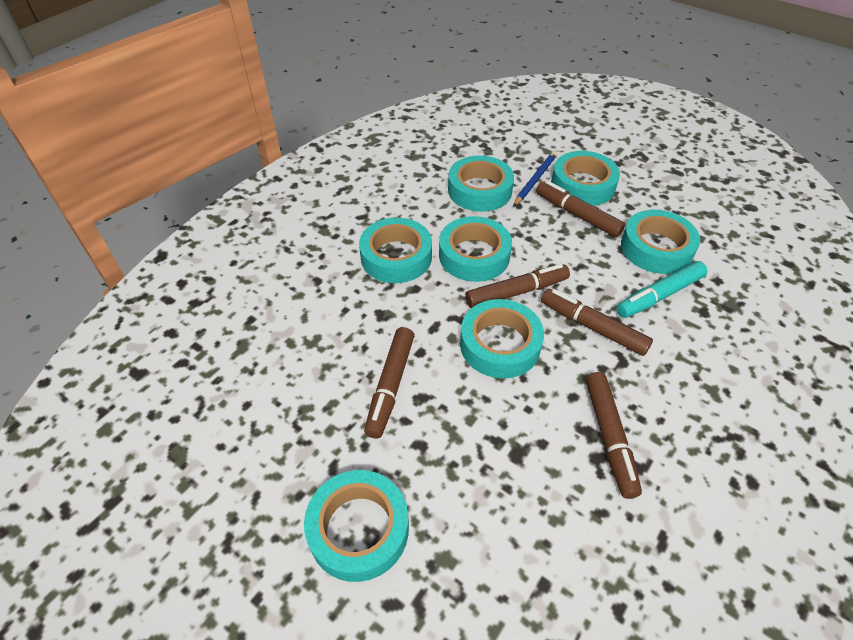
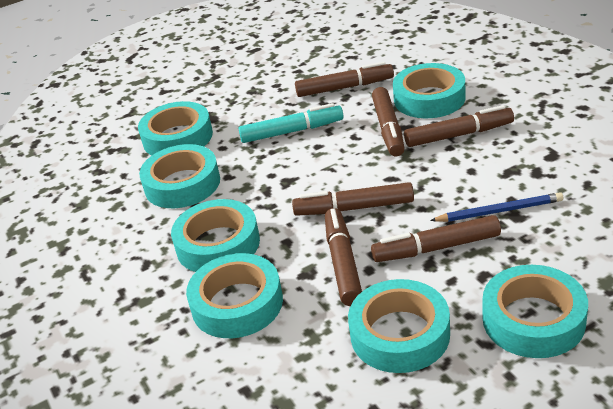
brown marker: [364,327,414,439] [465,264,570,308] [536,180,625,237] [541,289,653,356] [586,372,642,499] = 5 -> [292,182,414,216] [295,62,394,97] [325,208,362,306] [371,215,501,262] [372,87,405,156] [404,105,514,147] = 6

